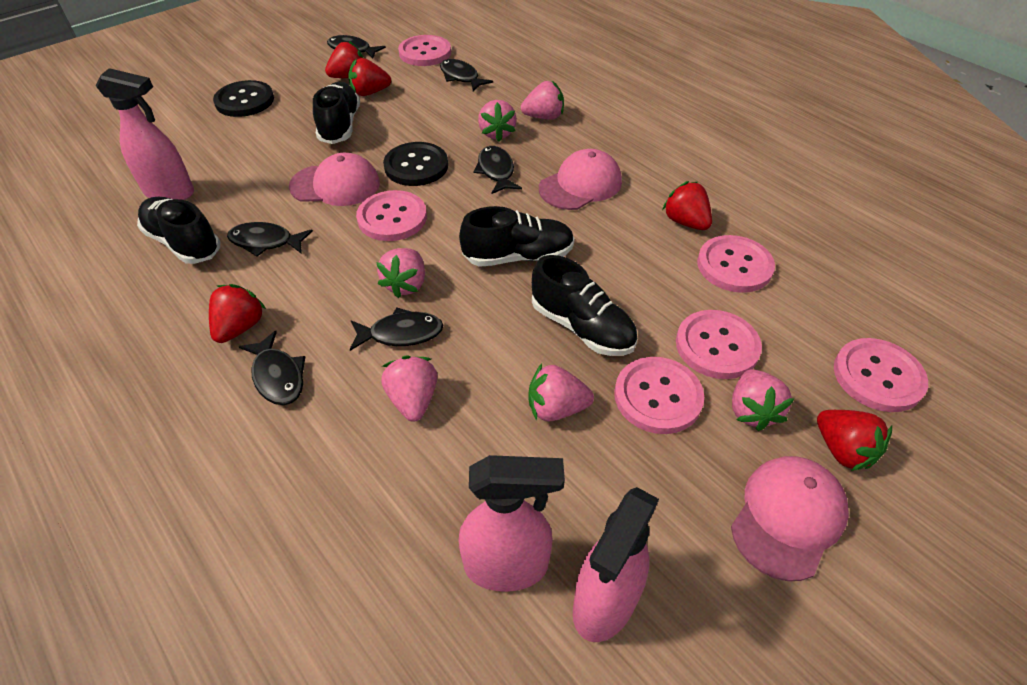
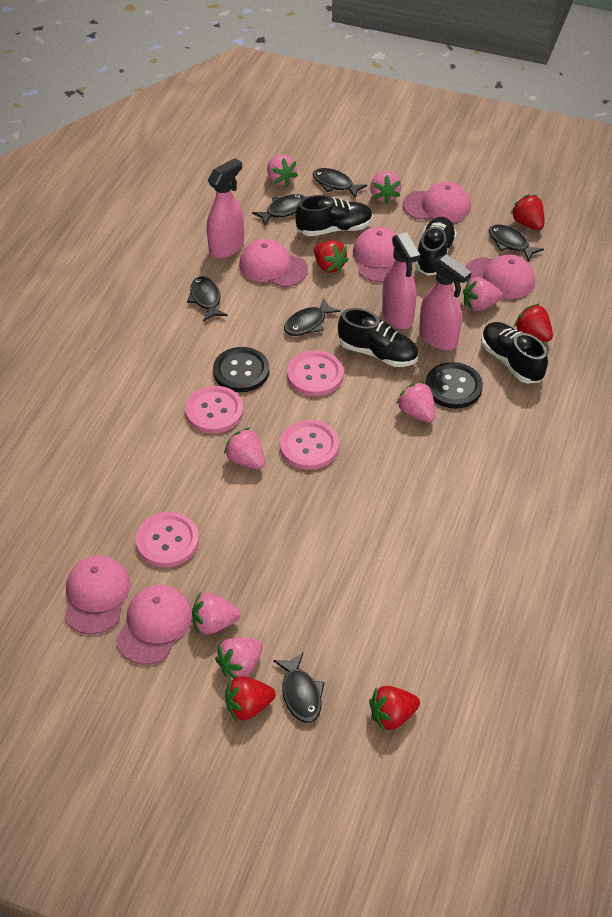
pink button: [356,190,427,241] [398,35,451,66] [614,357,704,434] [676,310,762,379] [697,235,775,293] [834,338,928,412] = 6 -> [136,512,199,567] [185,386,243,434] [280,420,339,470] [287,351,344,396] = 4
pink cap: [289,153,380,206] [539,149,622,210] [731,456,849,581] = 3 -> [65,555,130,635] [116,585,192,665] [239,239,308,287] [353,227,397,282] [403,182,471,222] [465,255,535,299] = 6
pink strawberry: [376,248,425,298] [381,356,438,421] [478,100,517,142] [521,81,564,120] [528,364,594,422] [732,369,794,431] = 6 -> [192,593,241,634] [215,638,263,679] [224,427,265,469] [267,155,298,186] [370,171,401,204] [396,381,435,422] [463,277,502,311] = 7

